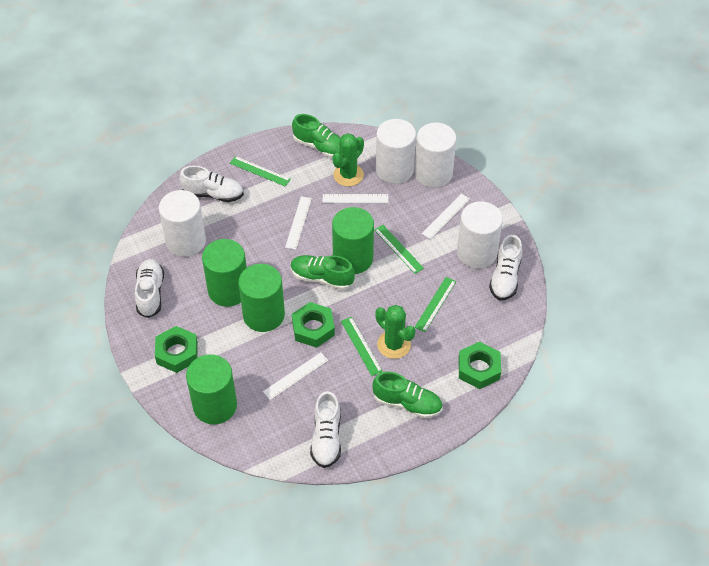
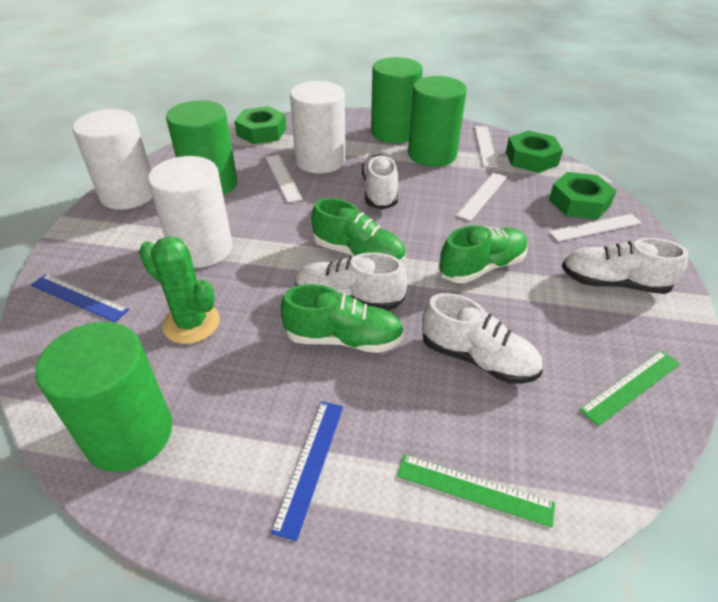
blue ruler: none = 0 -> [31,274,129,322] [271,401,343,541] = 2
green cactus: [332,133,364,186] [375,305,416,359] = 2 -> [139,236,220,344] = 1
green ruler: [230,156,291,186] [341,317,383,376] [374,225,424,274] [415,277,456,332] = 4 -> [397,454,555,528] [579,350,680,426] = 2
white cylinder: [159,190,206,257] [376,119,416,184] [414,123,456,188] [457,202,503,268] = 4 -> [72,109,153,210] [148,156,233,268] [290,81,345,174] = 3

